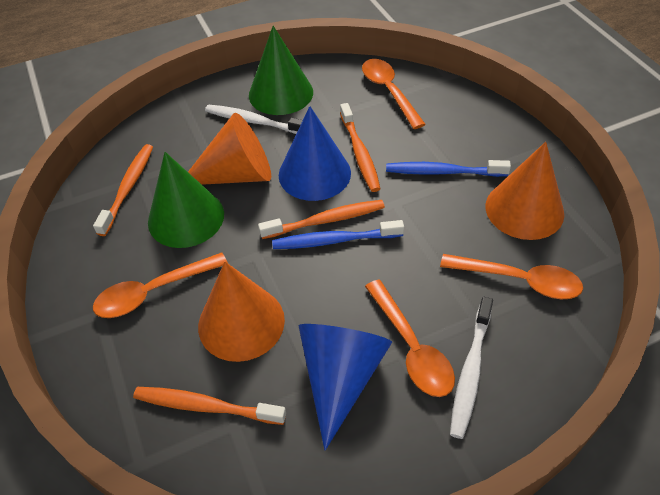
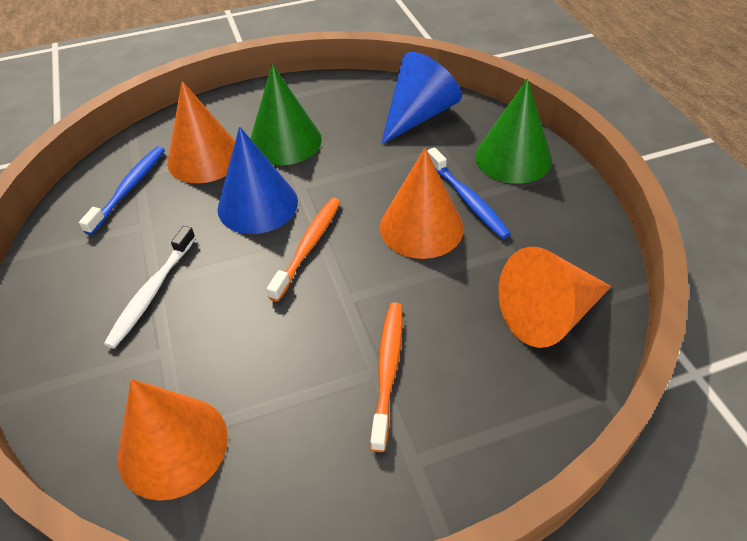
orange cone: [188,113,271,185] [198,262,285,362] [486,142,564,240] = 3 -> [117,379,228,501] [167,81,235,183] [380,148,464,259] [498,247,611,348] = 4
orange spoon: [93,252,228,318] [362,59,426,129] [365,280,455,397] [440,254,583,299] = 4 -> none = 0
orange toothbrush: [93,144,153,236] [133,387,286,425] [258,200,385,239] [340,103,381,192] = 4 -> [266,198,341,302] [370,303,403,452] = 2
white toothbrush: [205,105,303,134] [450,297,493,439] = 2 -> [104,226,196,349] = 1

